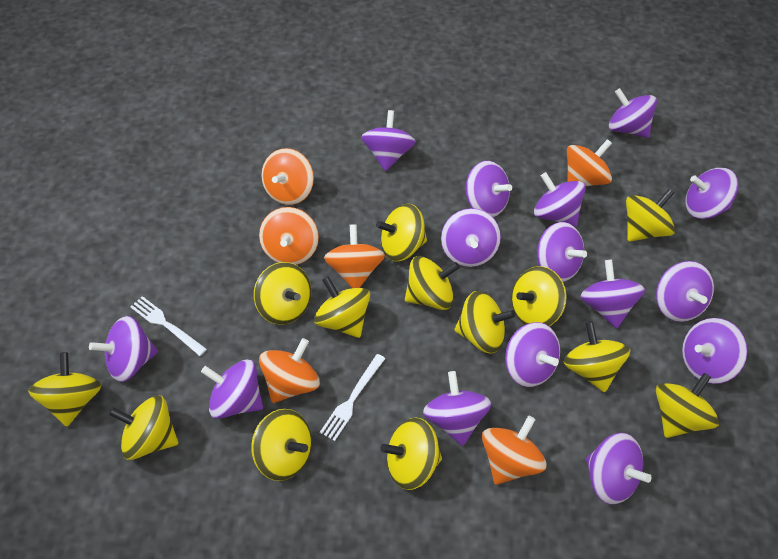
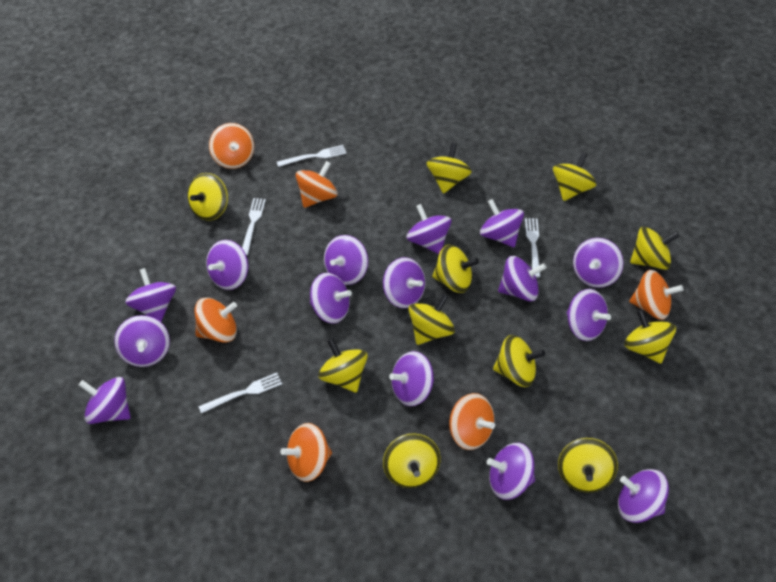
white fork: [130,296,207,356] [320,354,386,441] = 2 -> [198,373,282,413] [242,198,266,255] [277,145,347,167] [525,218,541,278] = 4
yellow spinning top: [28,352,101,427] [109,395,178,460] [251,409,312,481] [254,262,311,325] [314,276,370,338] [376,204,427,261] [380,418,442,490] [405,256,460,310] [454,291,515,353] [511,266,567,326] [564,321,630,392] [626,189,675,242] [656,373,719,438] = 13 -> [187,173,228,221] [318,338,368,393] [383,433,440,488] [408,294,455,345] [426,143,472,194] [432,245,479,293] [493,335,545,387] [553,152,596,201] [558,438,618,493] [624,309,676,364] [630,227,679,270] = 11

